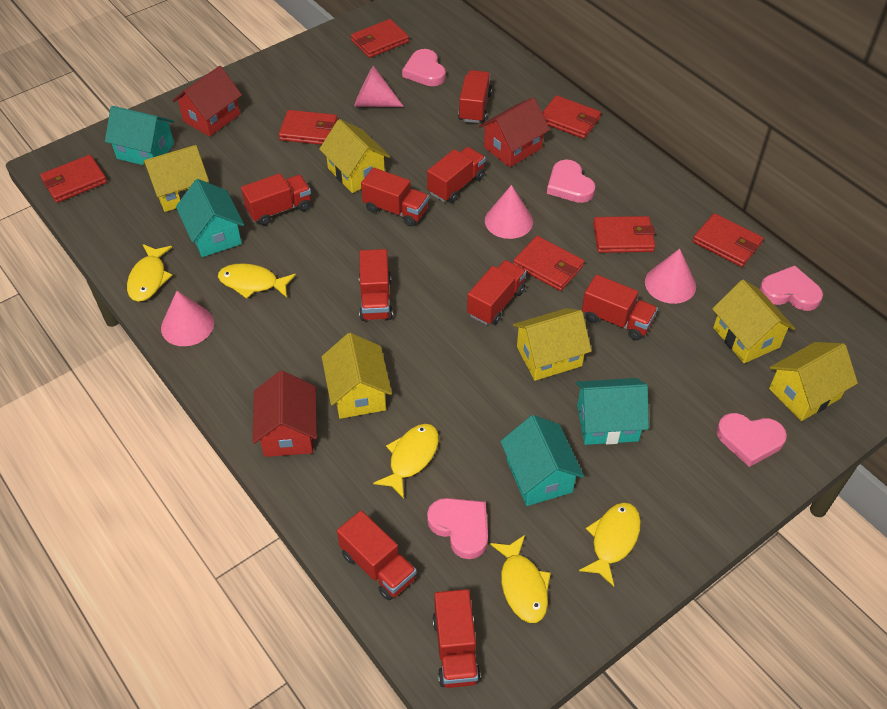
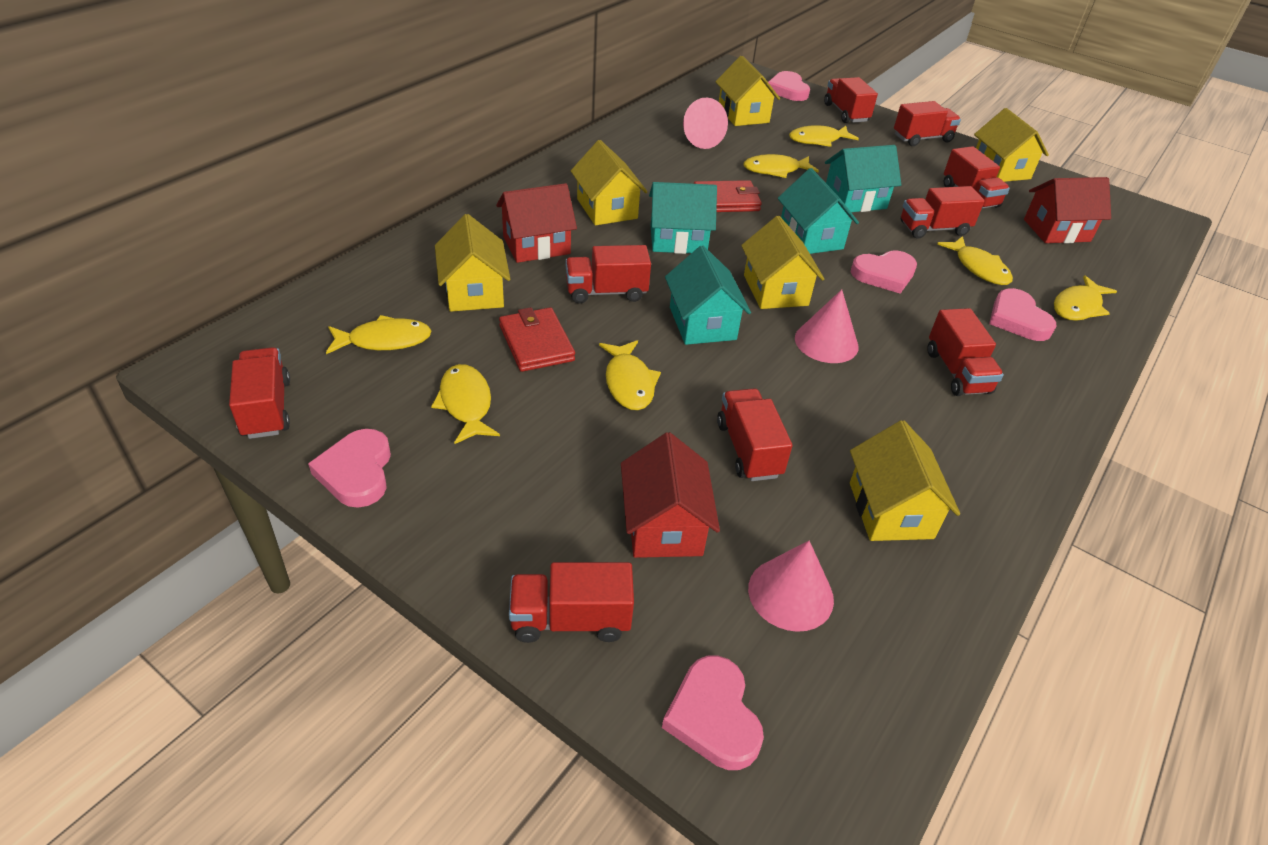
pink cone: [161,291,214,346] [354,66,404,107] [485,185,533,239] [645,249,696,304] = 4 -> [683,98,728,149] [748,541,834,632] [795,289,858,363] = 3
red wallet: [40,155,107,203] [279,110,338,145] [351,19,409,58] [513,236,584,291] [542,95,601,139] [593,216,655,253] [693,213,763,267] = 7 -> [499,307,575,372] [694,180,762,212] = 2
yellow fish: [127,244,172,302] [218,263,296,299] [373,424,439,499] [490,535,551,623] [579,503,641,586] = 5 -> [326,315,432,354] [431,364,500,444] [599,340,661,410] [744,154,819,178] [789,125,859,147] [937,236,1013,285] [1054,275,1117,321] = 7

